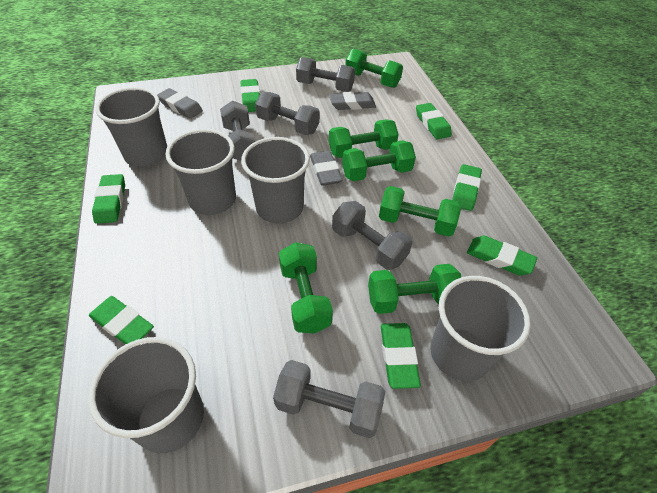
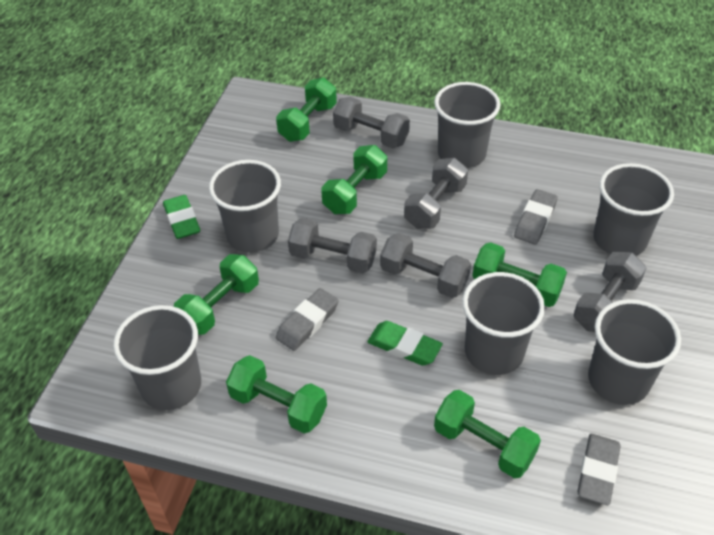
green eraser: [89,296,154,344] [92,174,125,224] [240,79,260,112] [381,323,421,389] [416,103,452,139] [452,164,482,211] [467,236,537,276] = 7 -> [163,195,200,239] [367,321,443,366] = 2
grey cup: [88,337,204,453] [96,87,167,167] [165,129,236,215] [241,137,310,223] [430,276,531,381] = 5 -> [113,305,201,410] [209,160,281,253] [434,82,501,168] [462,272,545,375] [588,299,681,405] [593,163,674,256] = 6

